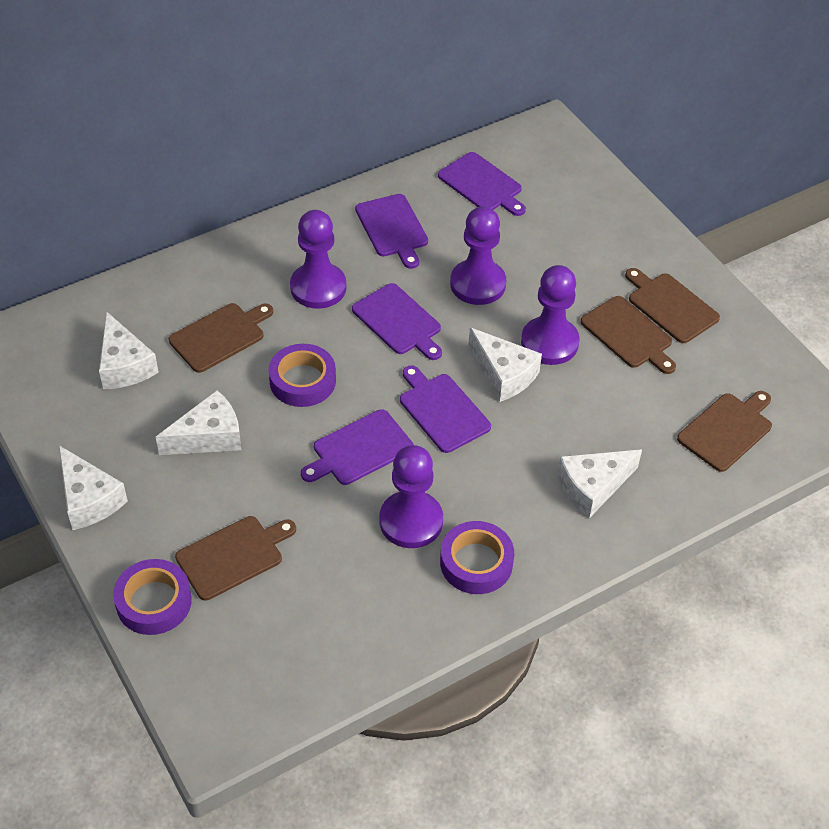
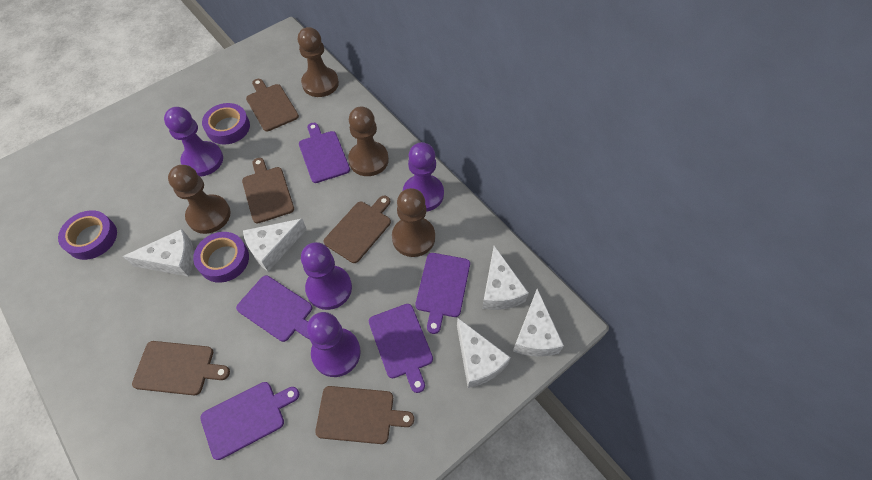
brown pawn: none = 0 -> [168,165,231,234] [298,27,339,97] [348,106,389,176] [392,188,435,257] = 4

